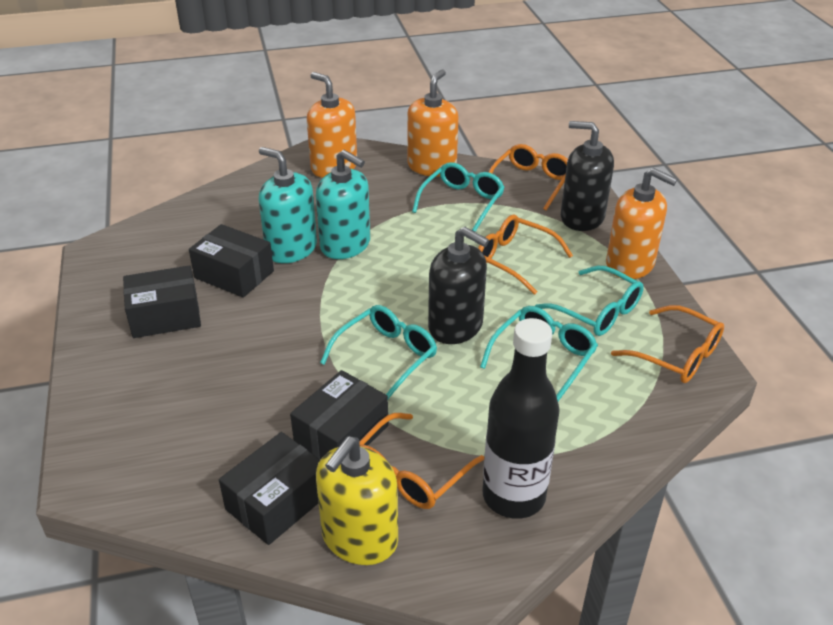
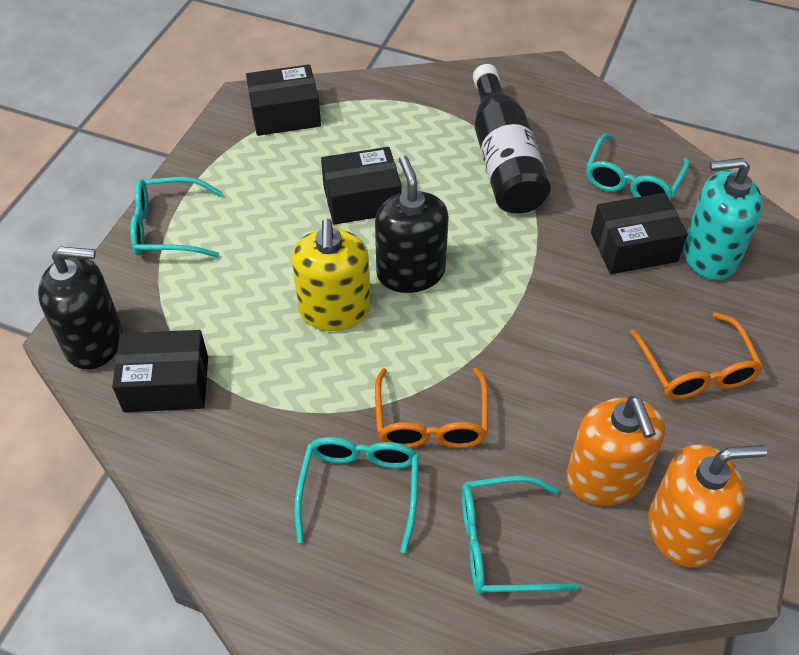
orange glasses: [359,413,484,509] [478,215,573,295] [489,144,568,210] [611,305,724,383] = 4 -> [375,368,488,448] [630,312,763,400] = 2
orange soap dispenser: [307,72,357,178] [407,70,459,177] [606,168,677,279] = 3 -> [566,396,665,506] [648,445,767,567] = 2
turquoise soap dispenser: [259,147,317,263] [316,150,370,259] = 2 -> [683,158,763,280] = 1

